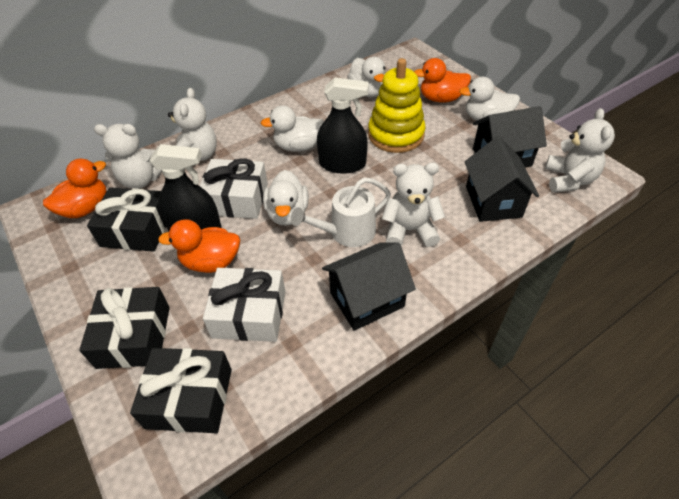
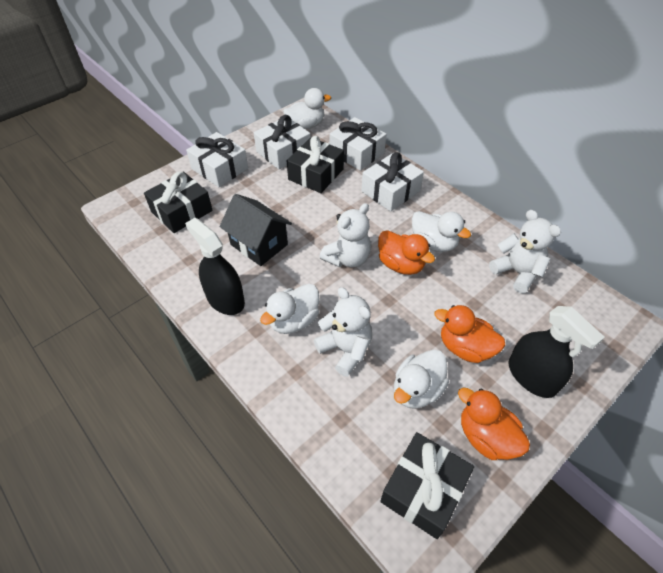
black house: [322,243,416,331] [465,136,539,222] [473,106,547,168] = 3 -> [220,194,292,266] = 1
white gift: [200,158,268,219] [203,268,286,342] = 2 -> [186,132,248,187] [254,115,310,169] [330,117,386,171] [361,152,424,212] = 4
white teddy bear: [94,124,162,189] [168,88,217,166] [382,163,445,247] [545,108,615,193] = 4 -> [314,287,372,377] [320,203,371,267] [489,210,561,293] = 3
white watering can: [291,177,391,247] = 1 -> none = 0
yellow stacking toy: [368,58,426,153] = 1 -> none = 0

